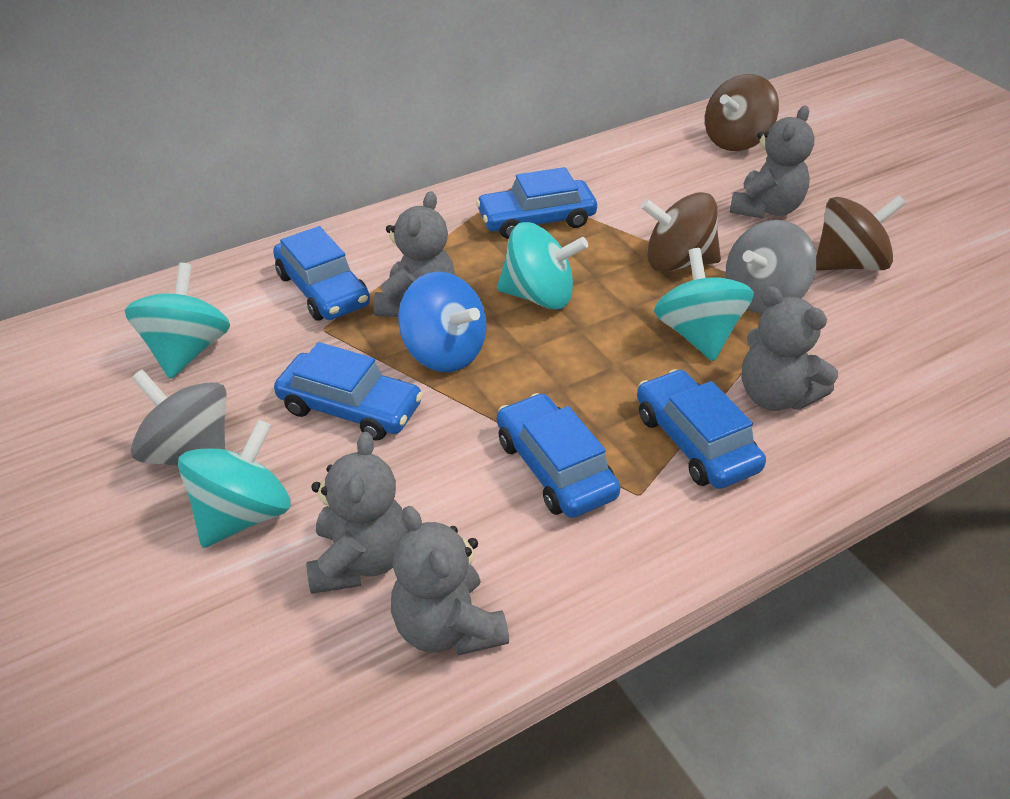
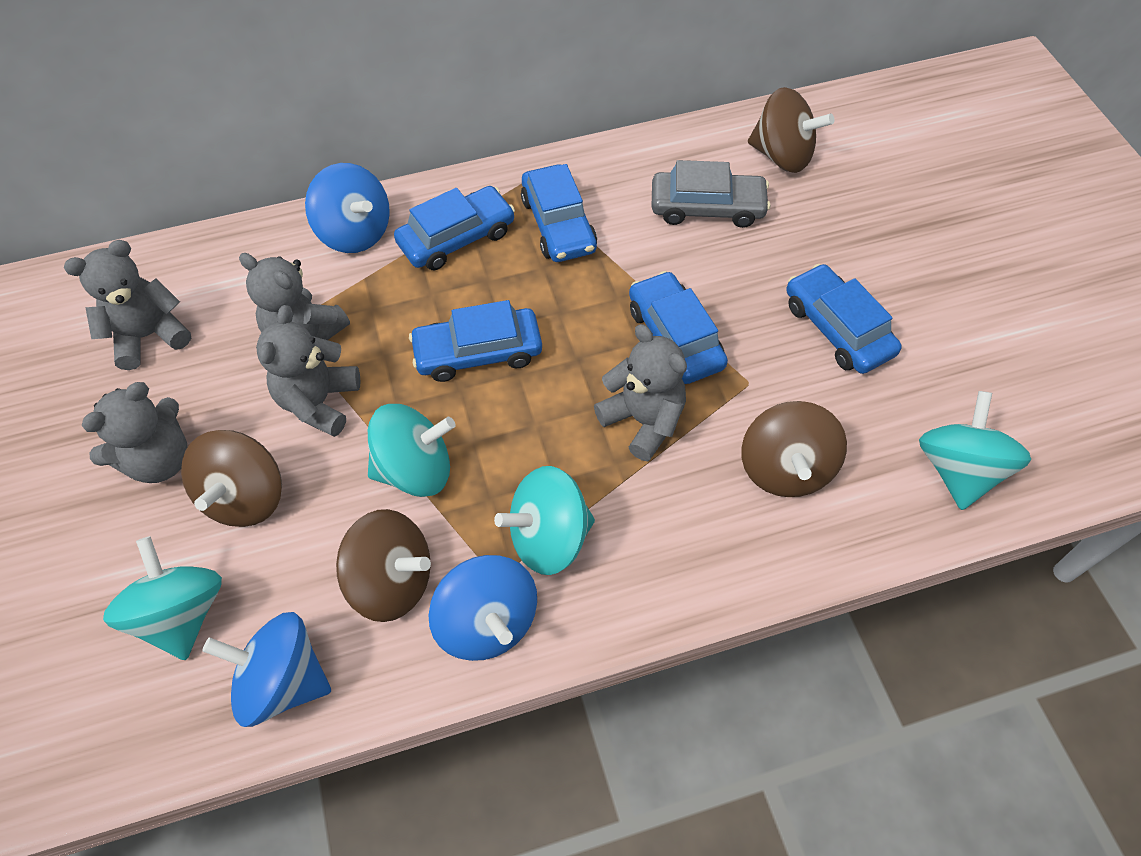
blue spinning top: [398,272,486,372] = 1 -> [202,612,331,727] [305,163,390,253] [428,555,537,661] = 3
brown spinning top: [640,192,721,272] [705,74,779,151] [816,195,906,270] = 3 -> [181,430,282,527] [336,509,431,622] [741,401,847,497] [748,87,834,173] = 4
grey car: none = 0 -> [652,160,770,228] = 1
grey spinning top: [131,369,227,466] [725,220,817,314] = 2 -> none = 0

